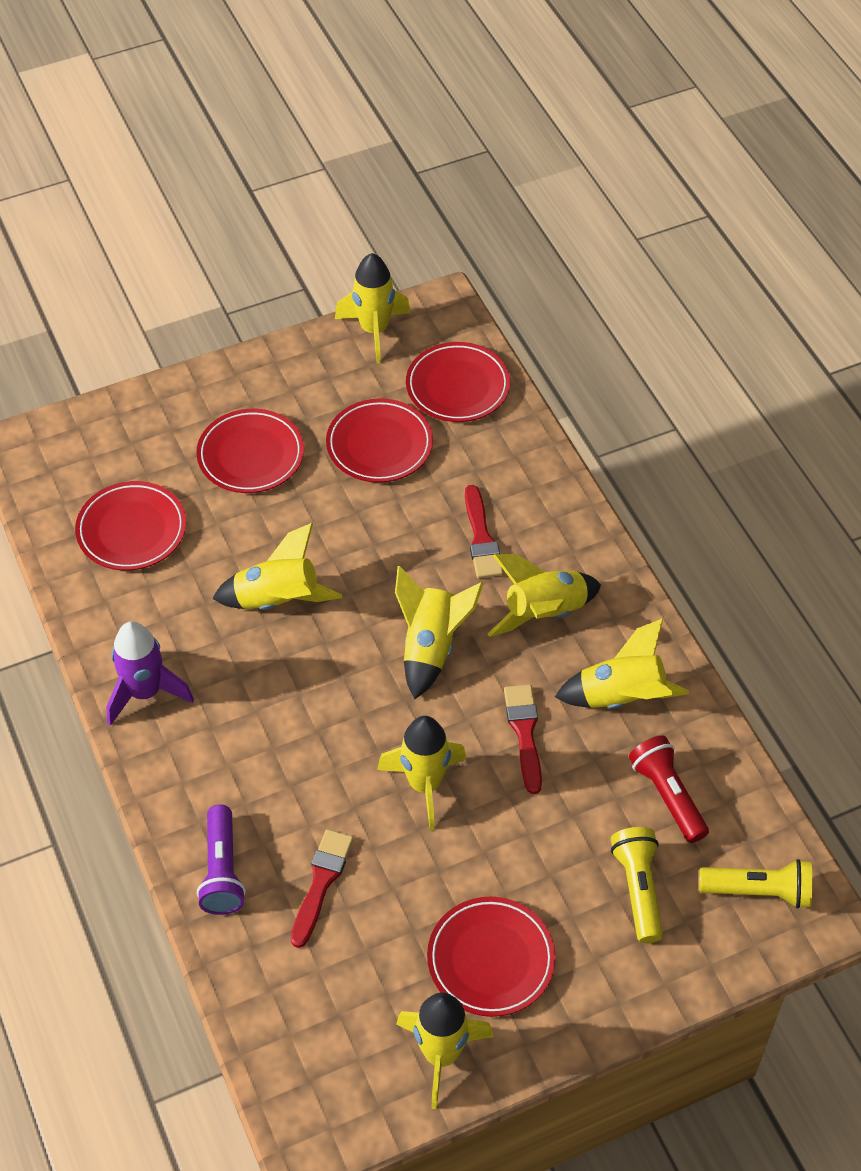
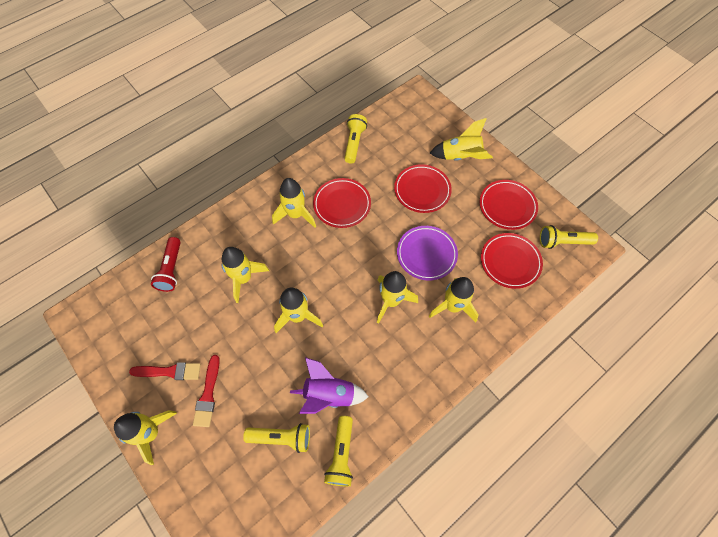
purple flashlight: [197,805,246,915] = 1 -> none = 0
purple plate: none = 0 -> [397,226,458,281] = 1
red brush: [291,829,354,948] [465,485,503,578] [504,684,542,794] = 3 -> [129,363,201,380] [193,355,220,427] = 2
red plate: [75,481,187,570] [196,409,304,493] [326,398,433,483] [406,342,510,422] [427,897,556,1017] = 5 -> [313,178,371,228] [394,164,452,213] [480,180,538,230] [481,233,543,289] = 4
yellow flashlight: [611,827,663,943] [699,859,812,909] = 2 -> [243,423,310,453] [324,416,353,487] [344,114,367,164] [540,225,598,249] = 4

